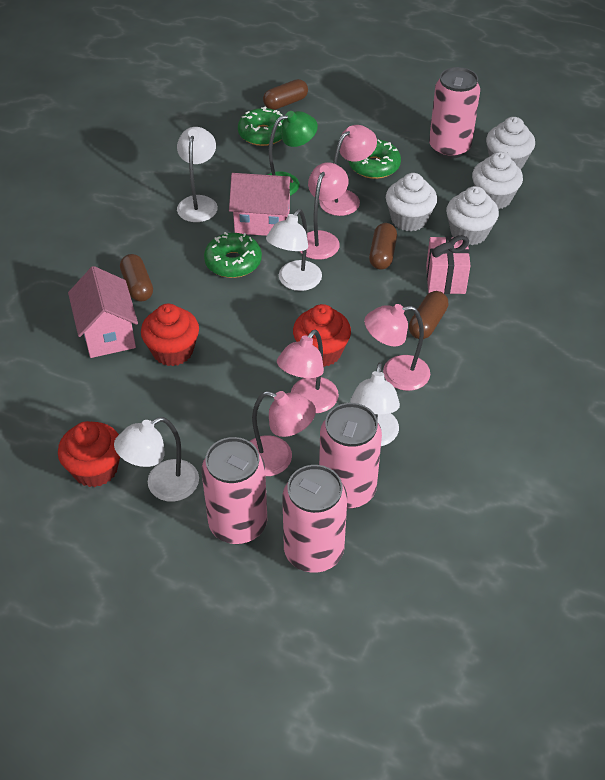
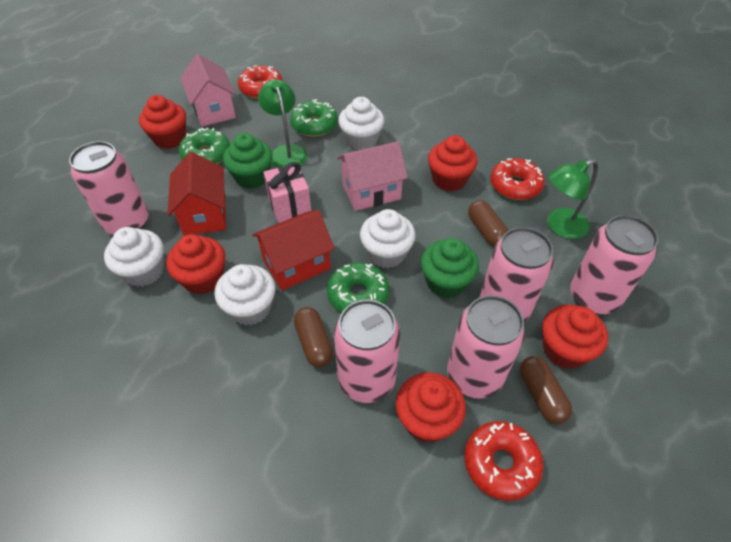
brown capsule: [120,254,153,302] [263,79,308,110] [369,223,397,269] [409,291,448,339] = 4 -> [294,307,334,368] [468,200,509,246] [520,356,572,424] = 3
green cupcake: none = 0 -> [223,133,273,189] [421,238,479,298] = 2
green lamp: [268,111,318,196] = 1 -> [258,79,307,168] [547,159,598,239] = 2
pink can: [202,437,267,544] [282,465,347,573] [319,403,382,509] [429,67,480,159] = 4 -> [69,141,148,235] [334,300,400,403] [447,295,525,399] [480,227,554,323] [570,215,658,315] = 5
pink lamp: [249,391,316,476] [277,330,339,413] [300,162,348,260] [319,125,377,216] [364,304,430,391] = 5 -> none = 0
red cupcake: [58,421,120,487] [141,304,199,366] [293,304,351,367] = 3 -> [139,95,186,149] [166,234,225,294] [396,372,466,443] [428,135,478,191] [542,305,608,369] = 5
red donut: none = 0 -> [238,65,283,99] [464,421,543,501] [490,158,545,200] = 3
red house: none = 0 -> [168,152,226,236] [252,210,335,291] = 2
white lamp: [114,417,199,502] [177,127,218,222] [266,209,322,291] [350,363,400,446] = 4 -> none = 0

